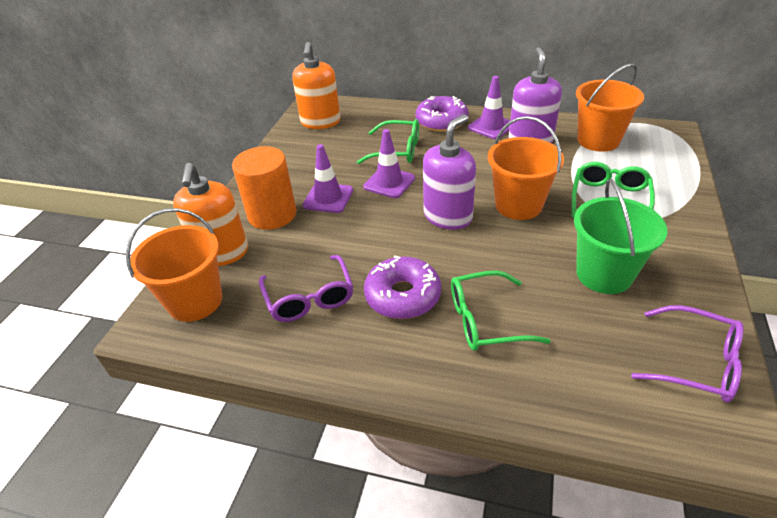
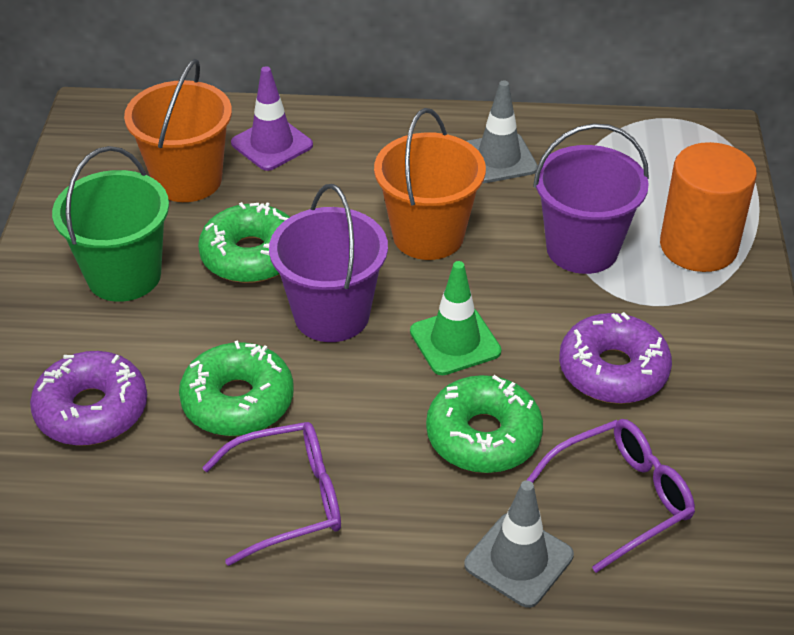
green donut: none = 0 -> [179,341,294,436] [198,202,290,283] [426,375,543,473] = 3
green glasses: [357,119,419,164] [451,271,551,351] [572,162,655,217] = 3 -> none = 0
green traffic cone: none = 0 -> [410,261,501,375] = 1
grey traffic cone: none = 0 -> [464,480,574,608] [466,81,538,183] = 2
orange bucket: [126,208,222,322] [488,116,564,220] [576,63,644,152] = 3 -> [124,59,232,202] [374,108,486,260] = 2
orange soap dispenser: [173,163,248,266] [292,42,341,129] = 2 -> none = 0
purple bucket: none = 0 -> [269,184,388,342] [533,123,649,274] = 2
purple soap dispenser: [423,115,476,230] [508,47,562,144] = 2 -> none = 0
purple traffic cone: [303,144,353,213] [363,129,415,198] [468,76,510,139] = 3 -> [231,66,313,171] = 1

